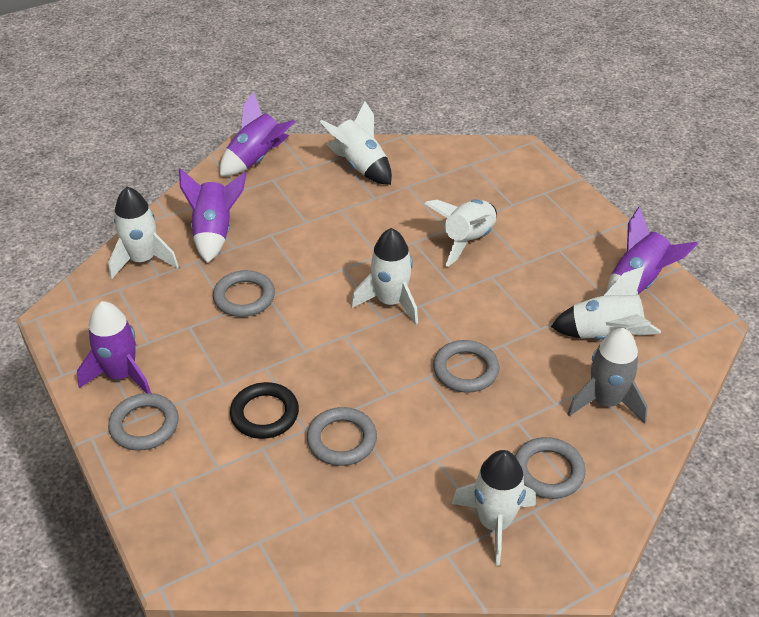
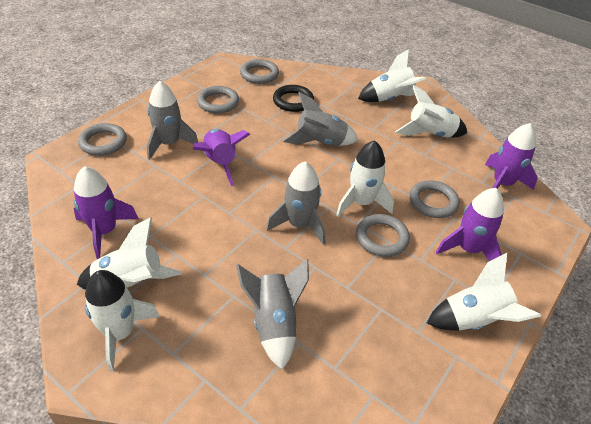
grey rocket: [567,328,648,424] = 1 -> [147,81,198,160] [236,259,309,370] [266,162,325,245] [283,92,358,146] = 4

